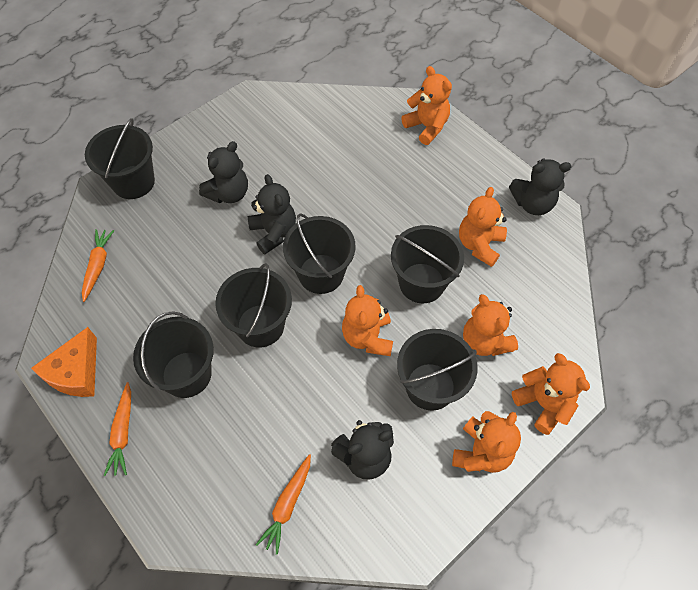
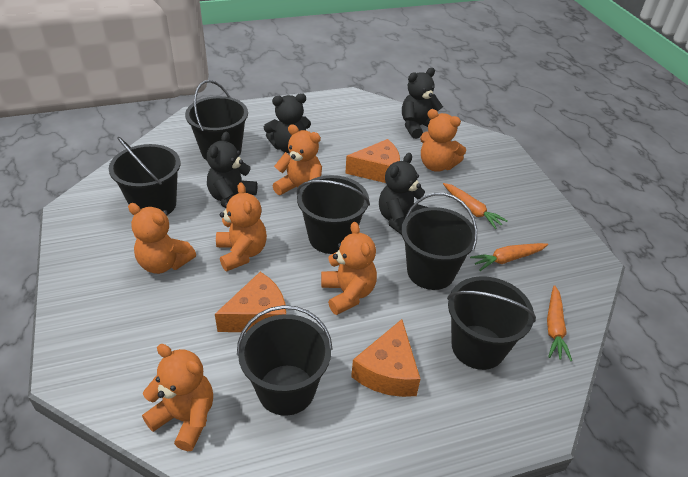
orange cheese: [31,327,97,397] = 1 -> [215,272,286,332] [345,139,400,183] [351,319,420,397] = 3

